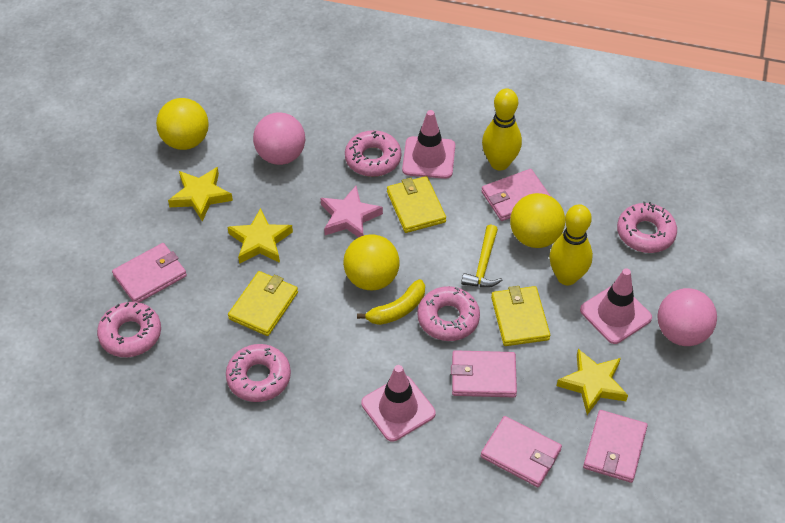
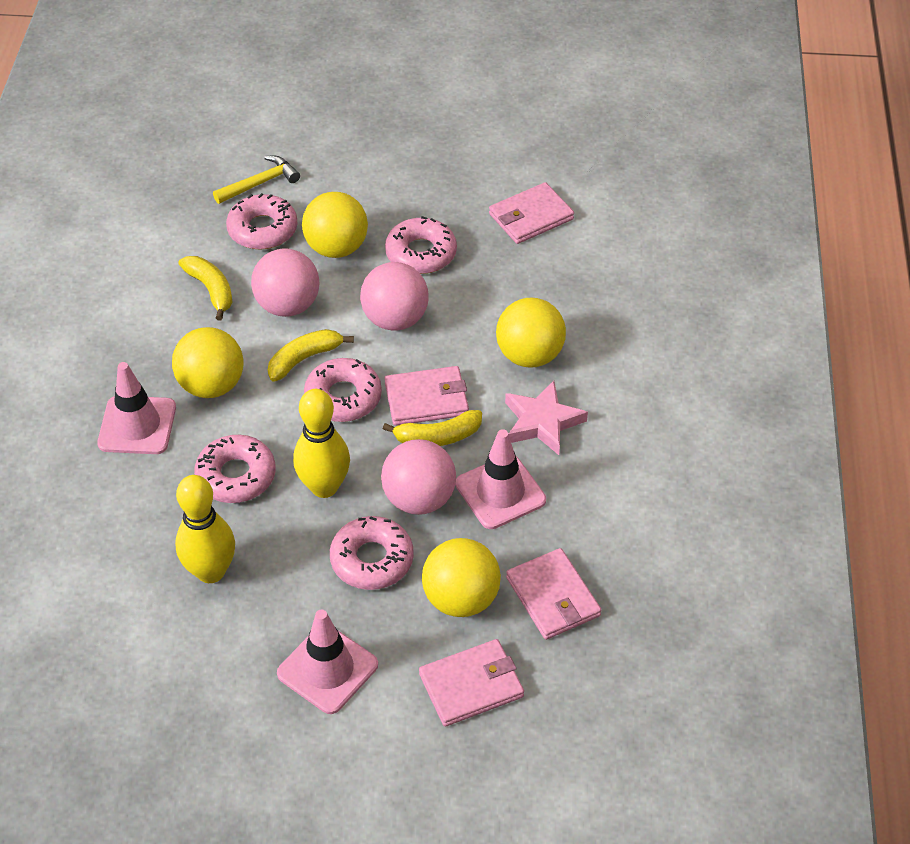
pink ball: [253,112,305,165] [658,288,717,346] = 2 -> [251,248,320,317] [360,262,429,331] [381,439,456,515] = 3
pink wallet: [112,243,187,303] [451,350,517,397] [481,416,562,487] [482,169,550,221] [583,410,648,483] = 5 -> [384,366,469,426] [419,639,524,727] [489,182,574,244] [506,548,601,640] = 4
yellow ball: [156,98,209,150] [343,234,400,290] [510,193,565,248] = 3 -> [172,327,243,398] [302,192,368,258] [422,538,501,617] [496,297,566,368] = 4
yellow banana: [357,279,425,325] = 1 -> [178,256,232,321] [268,329,354,382] [383,410,482,446] = 3
yellow star: [168,167,233,222] [228,208,293,264] [557,349,628,415] = 3 -> none = 0
yellow wallet: [228,271,298,336] [387,176,446,233] [491,286,550,346] = 3 -> none = 0

